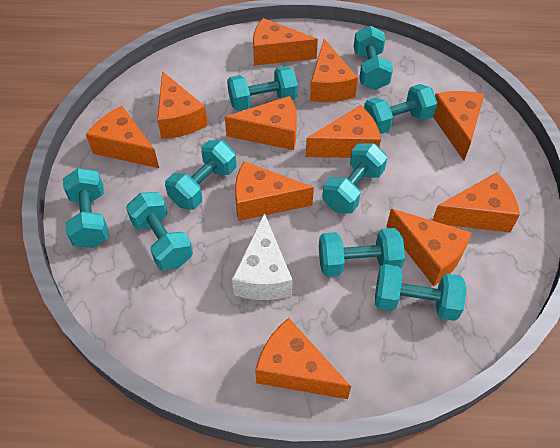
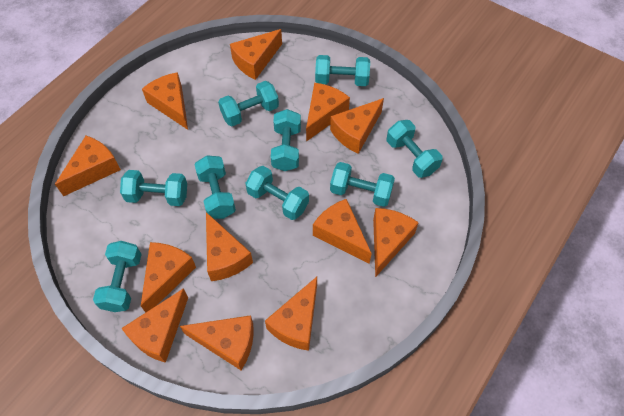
orange cheese: [86,106,159,168] [157,71,208,139] [225,96,297,150] [235,161,314,221] [253,18,318,66] [255,318,351,399] [306,105,381,158] [310,39,358,102] [387,209,472,286] [432,173,520,232] [433,91,484,161] = 11 -> [55,136,121,196] [122,288,188,363] [141,242,196,313] [142,72,188,130] [180,315,254,370] [206,212,253,281] [230,29,282,80] [265,277,317,351] [306,83,350,142] [313,199,372,264] [330,98,384,154] [373,208,419,278] = 12
white cheese: [232,213,293,300] = 1 -> none = 0

